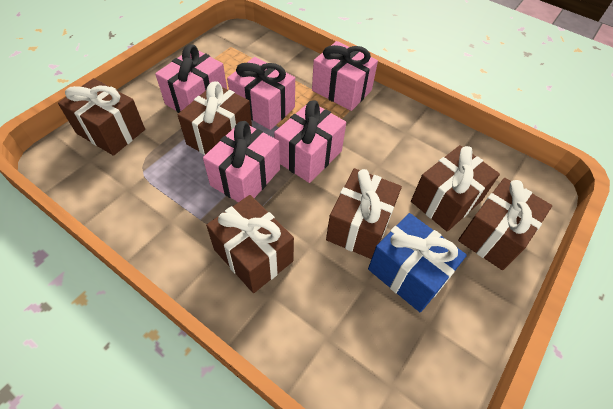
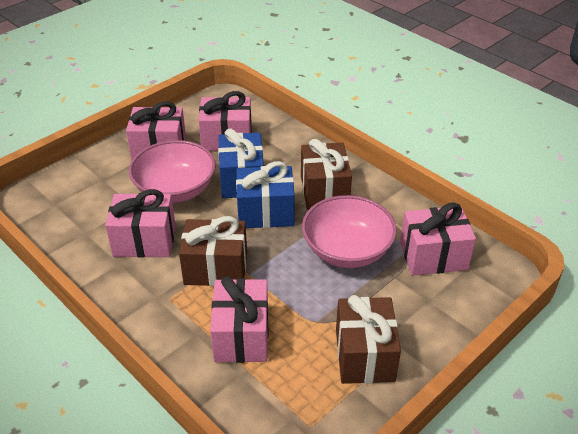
blue gift: [368,213,467,312] = 1 -> [218,129,264,198] [236,161,295,228] = 2
brown gift: [58,78,145,156] [177,82,252,155] [206,195,294,293] [326,168,402,259] [411,145,500,232] [458,178,552,270] = 6 -> [179,216,247,286] [301,139,352,210] [336,295,401,384] = 3
pink bowl: none = 0 -> [129,140,216,203] [302,195,397,268] = 2

